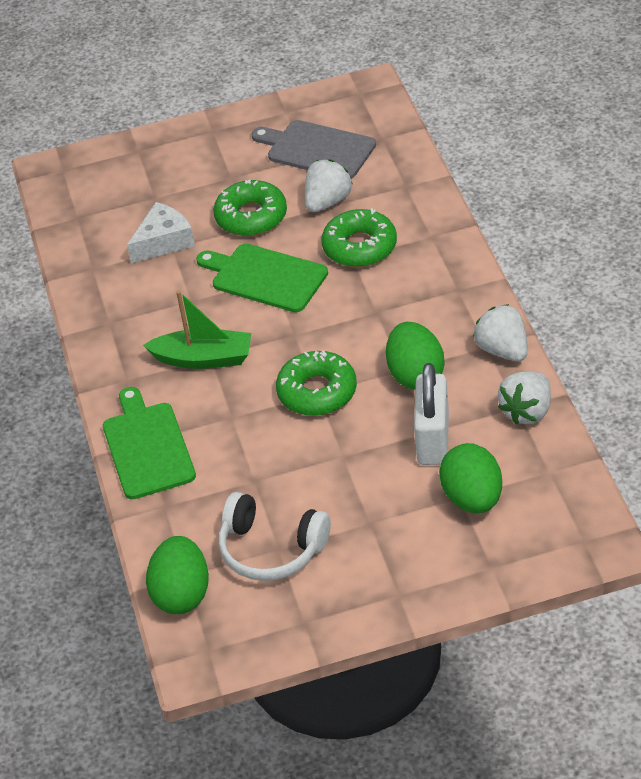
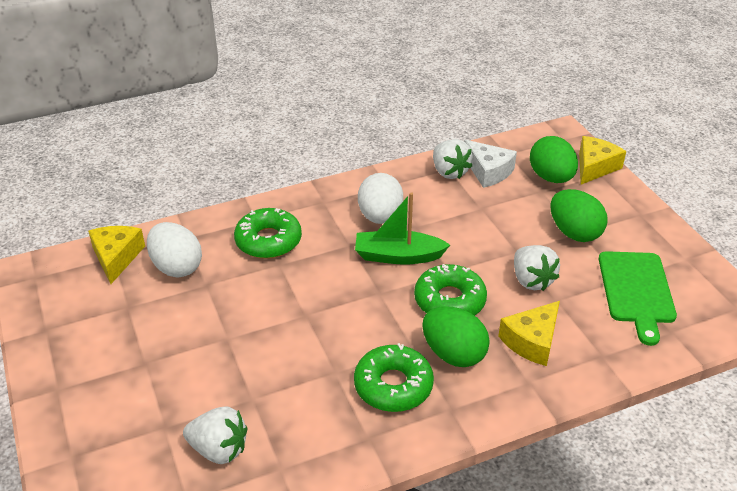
green cutting board: [103,387,196,499] [196,244,328,312] = 2 -> [599,251,677,346] = 1
grey cutting board: [251,120,376,179] = 1 -> none = 0
white egg: none = 0 -> [147,222,202,277] [358,173,403,224] = 2
white headphones: [219,492,331,581] = 1 -> none = 0
white padlock: [414,363,449,465] = 1 -> none = 0
yellow cheese: none = 0 -> [88,226,145,284] [498,301,560,366] [579,136,626,185] = 3

